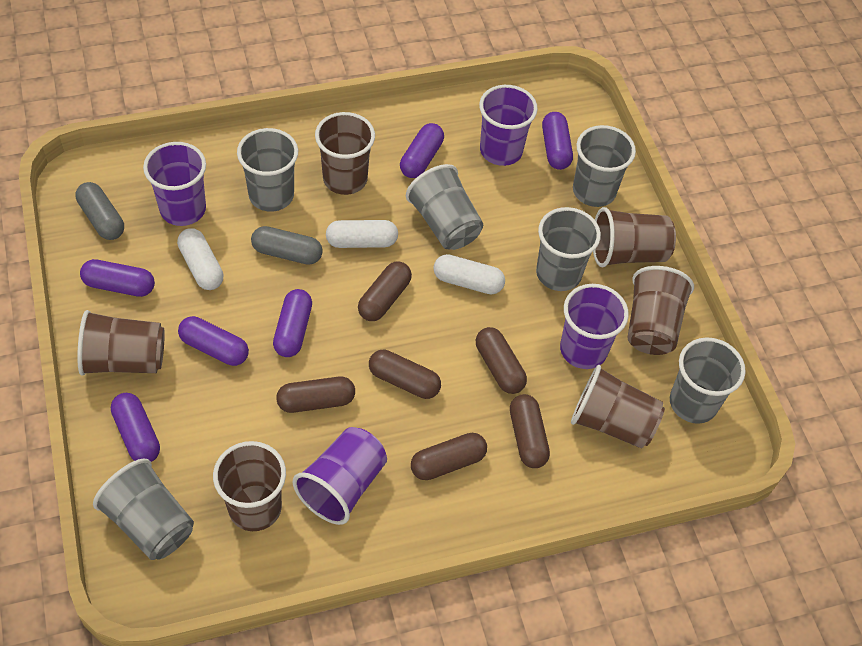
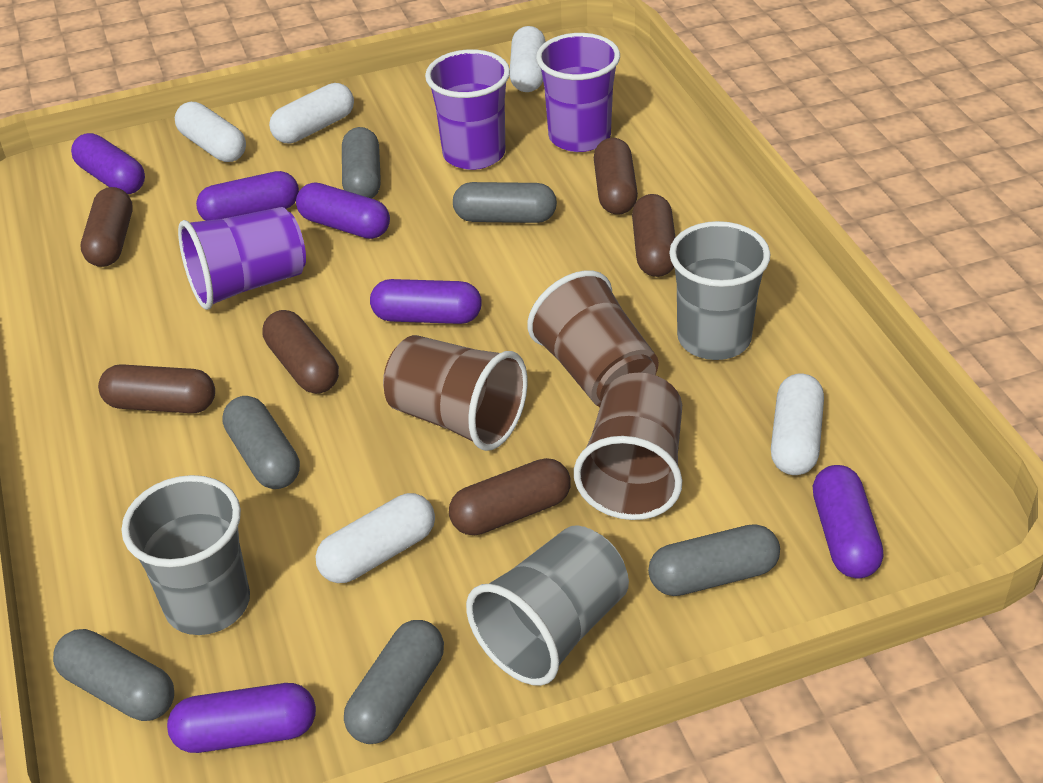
brown cup: [77,310,165,376] [213,441,286,531] [315,112,375,195] [571,365,665,448] [593,207,676,267] [628,266,694,355] = 6 -> [383,335,528,451] [527,270,659,407] [574,373,682,520] = 3
grey capsule: [75,182,124,240] [251,226,323,265] = 2 -> [53,629,174,721] [222,396,300,489] [342,127,381,199] [344,620,444,744] [453,182,557,223] [648,524,780,596] = 6
grey cup: [93,459,194,560] [237,128,298,212] [406,164,483,250] [536,207,601,291] [573,125,636,207] [670,337,746,424] = 6 -> [121,475,250,635] [466,525,629,686] [669,221,770,360] = 3
purple cup: [143,142,206,226] [293,427,387,525] [479,85,538,166] [560,284,629,369] = 4 -> [178,207,306,310] [425,49,510,170] [536,33,620,152] = 3
white capsule: [177,228,224,290] [326,220,398,248] [433,254,505,294] = 3 -> [175,102,246,162] [269,83,354,143] [315,493,435,583] [510,26,546,92] [771,374,824,475] = 5

